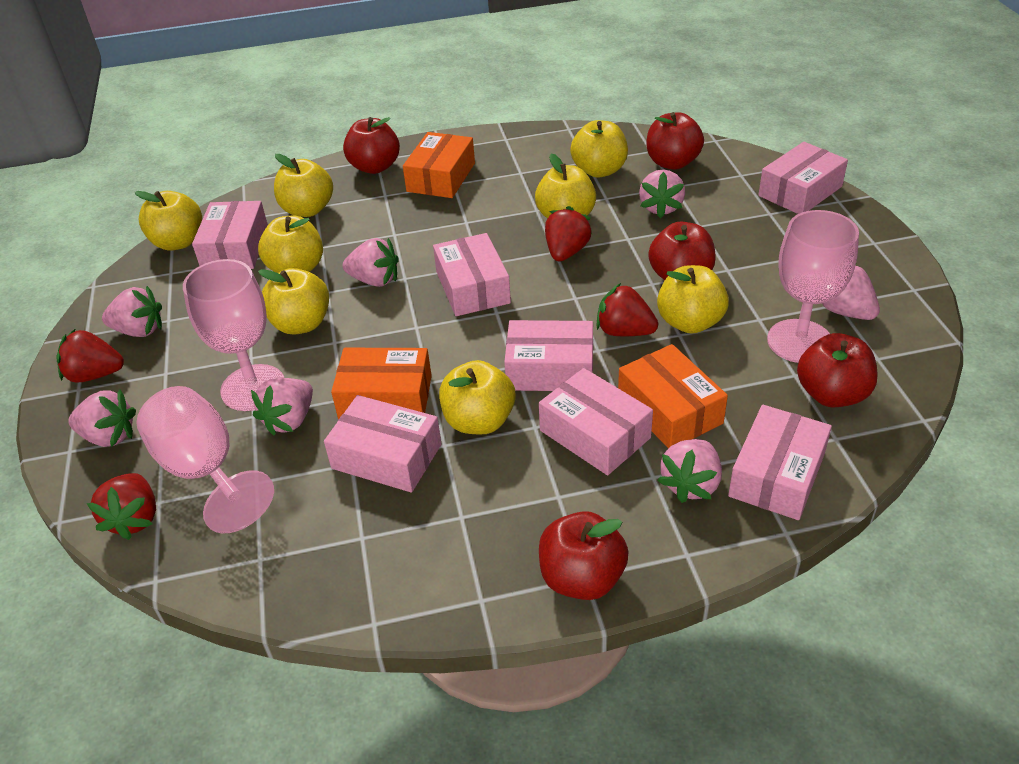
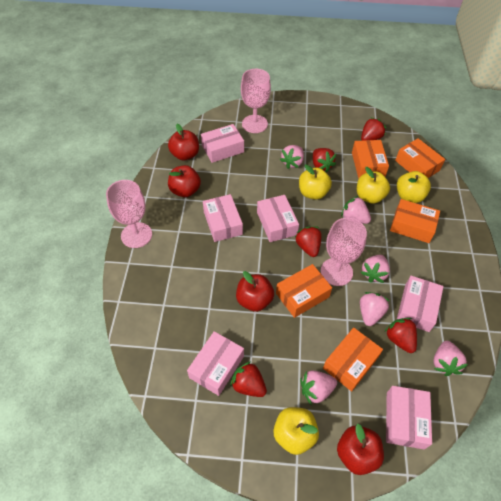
orange box: [331,348,432,419] [403,132,475,198] [618,344,728,448] = 3 -> [276,264,332,318] [323,328,383,392] [352,140,389,179] [390,199,440,243] [395,138,445,178] = 5
pink box: [192,201,268,269] [324,395,441,493] [433,233,511,316] [504,320,593,391] [539,368,653,475] [728,405,832,520] [758,142,848,214] = 7 -> [187,331,244,396] [201,124,244,163] [203,194,243,242] [257,195,299,242] [386,386,432,450] [397,276,444,332] = 6
pink strawberry: [68,390,136,447] [102,286,162,337] [251,378,313,436] [343,238,399,287] [639,169,685,218] [657,439,722,503] [822,263,880,320] = 7 -> [280,145,304,169] [300,371,337,404] [341,196,371,224] [360,255,390,283] [360,292,390,326] [433,341,468,376] = 6
red apple: [343,117,400,174] [539,511,628,600] [646,112,704,170] [648,222,716,280] [797,333,878,407] = 5 -> [168,124,199,161] [168,165,201,197] [236,271,274,312] [337,424,384,475] = 4
red strawberry: [56,329,124,382] [87,473,156,540] [545,206,592,261] [596,283,658,336] = 4 -> [230,361,267,397] [295,226,322,257] [313,148,336,172] [361,117,386,141] [384,318,417,353] = 5
yellow apple: [134,191,202,251] [258,216,323,273] [258,268,329,335] [274,154,333,217] [439,360,515,434] [535,154,596,218] [570,120,628,177] [657,265,729,334] = 8 -> [273,407,319,455] [299,164,332,200] [357,167,390,204] [397,171,431,203] = 4

